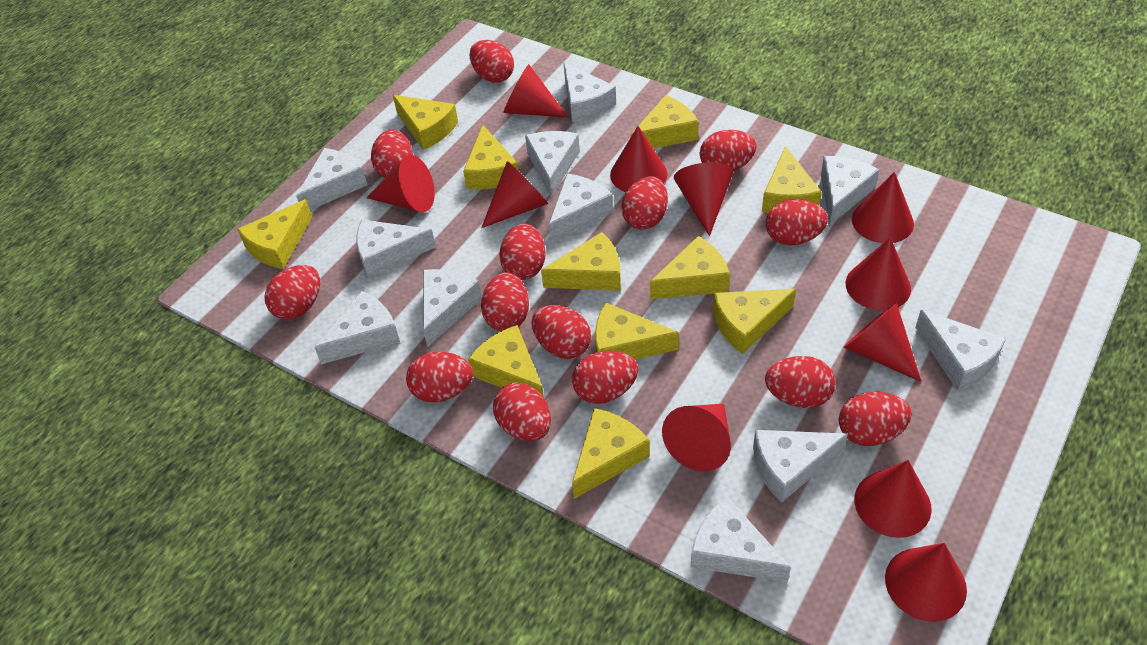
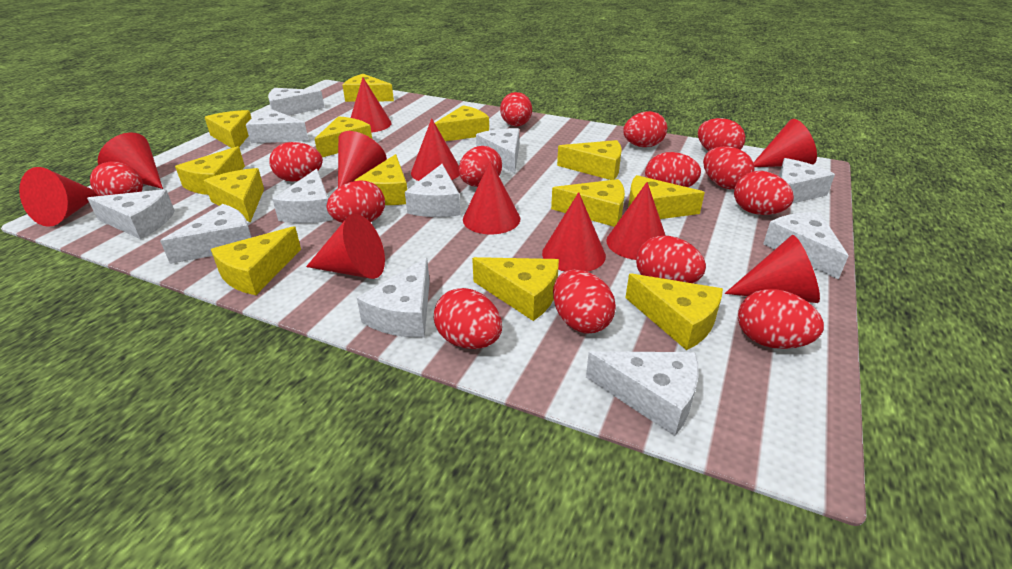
yellow cheese: [237,199,312,269] [393,95,458,150] [463,125,519,190] [468,325,544,397] [541,232,621,291] [572,408,650,499] [595,303,679,360] [630,95,699,149] [650,236,730,299] [713,289,796,354] [762,146,822,213] = 11 -> [175,146,245,195] [204,168,264,222] [205,110,252,148] [211,226,301,295] [315,116,372,157] [342,74,394,102] [354,154,407,205] [435,105,489,141] [472,257,559,321] [551,179,625,227] [557,140,622,180] [625,273,723,350] [628,175,705,219] = 13

